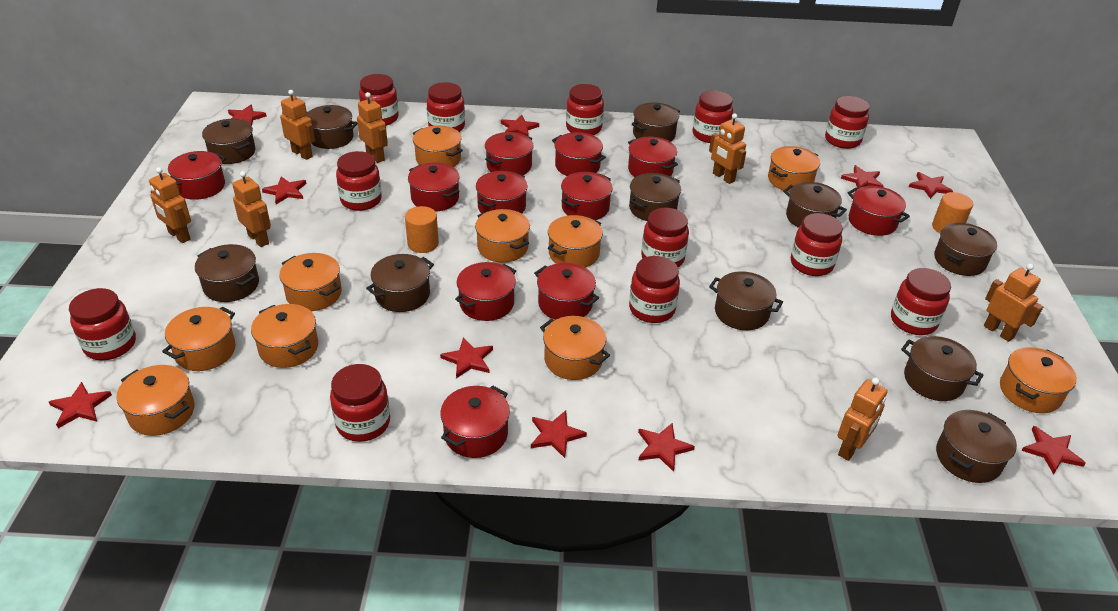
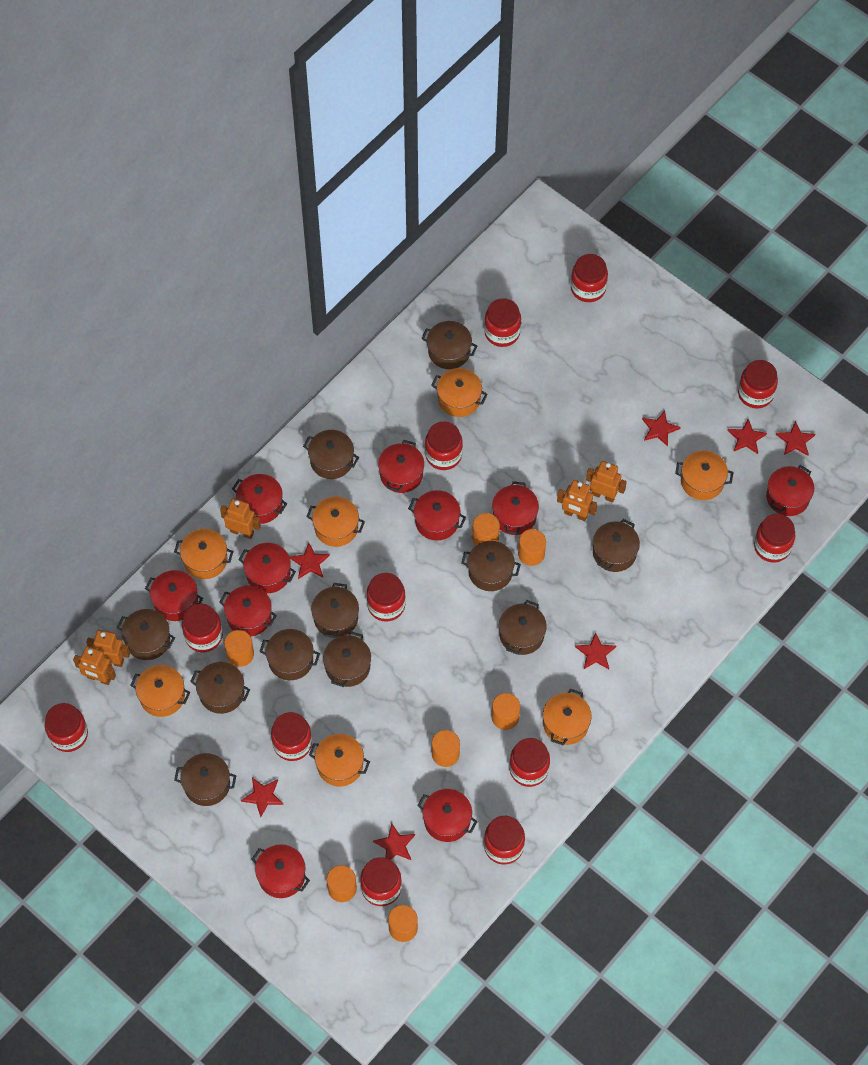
orange cylinder: [405,206,439,253] [932,192,973,233] = 2 -> [224,630,254,667] [327,865,357,902] [388,905,418,942] [432,730,460,767] [472,513,500,545] [492,693,520,730] [518,529,546,566] = 7
orange pot: [117,365,195,436] [162,307,236,371] [251,304,318,368] [279,253,342,311] [413,125,463,167] [475,209,530,263] [540,316,610,380] [548,215,603,268] [768,146,820,192] [1000,347,1077,413] = 10 -> [130,665,190,717] [174,529,233,579] [306,497,365,547] [309,734,370,786] [431,368,488,417] [543,689,591,745] [675,451,734,500] = 7
orange robot: [149,167,191,243] [232,171,271,247] [280,90,315,160] [357,92,388,163] [709,114,746,184] [837,378,888,461] [984,264,1043,342] = 7 -> [73,646,116,685] [86,630,130,667] [220,498,261,539] [557,480,597,521] [586,461,627,503] = 5
red pot: [168,151,226,200] [408,163,460,212] [440,386,510,458] [455,262,516,321] [476,171,528,214] [485,132,534,175] [534,263,599,320] [552,132,606,176] [561,172,613,220] [628,136,678,177] [847,186,910,236] = 11 -> [145,570,203,621] [219,586,277,637] [232,474,287,524] [239,543,296,593] [251,844,310,898] [378,440,424,493] [408,490,466,541] [417,789,478,842] [492,481,539,535] [766,465,814,516] = 10
red star: [49,382,112,428] [228,105,267,126] [262,176,306,204] [440,337,493,379] [501,115,539,136] [531,410,587,458] [638,423,695,472] [841,165,884,188] [909,172,953,199] [1021,426,1086,474] = 10 -> [241,778,283,817] [290,543,330,579] [373,823,415,860] [575,632,616,669] [642,411,681,447] [727,419,767,454] [776,421,815,456] = 7

